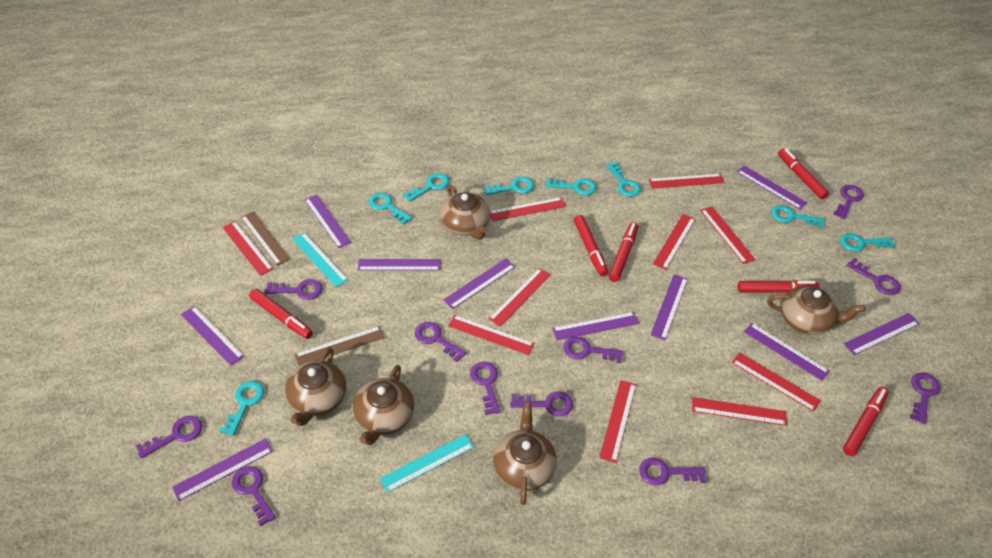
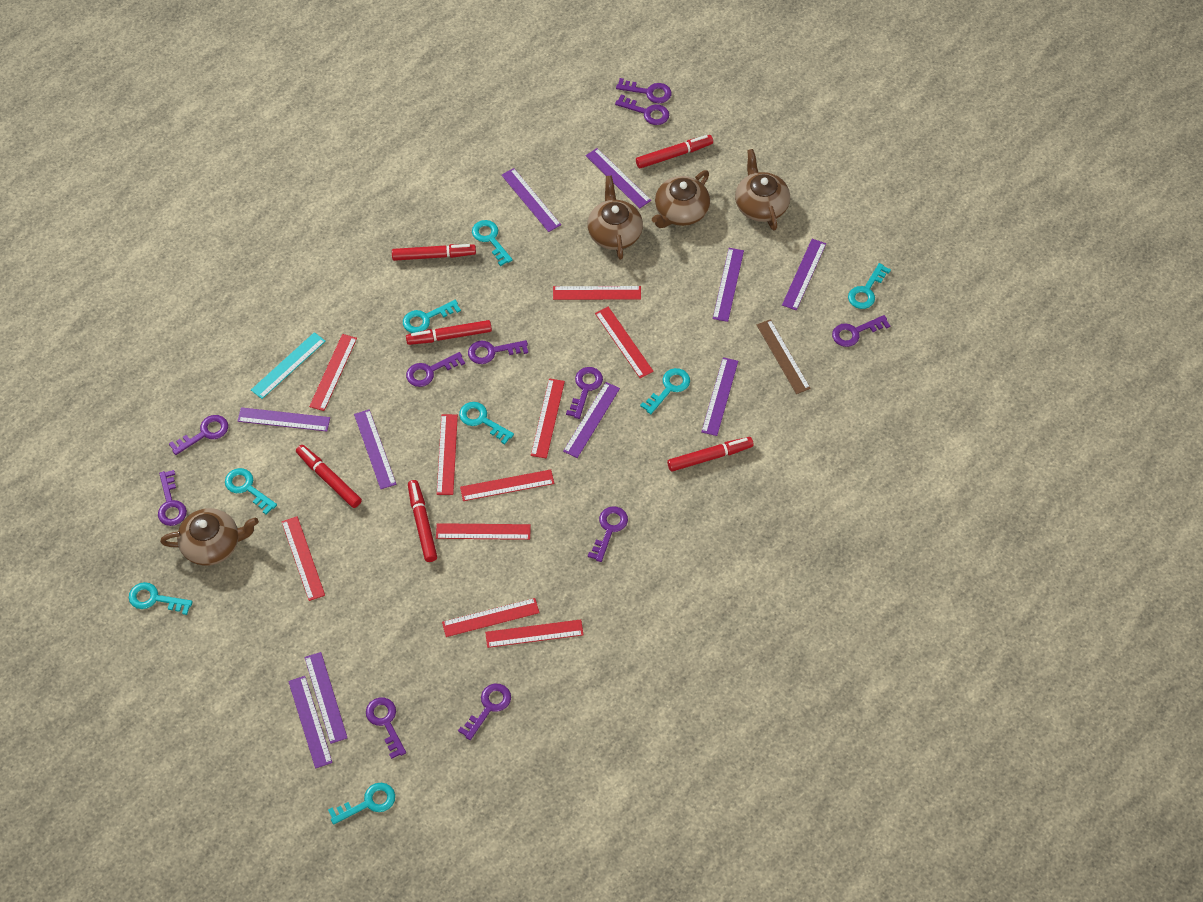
brown ruler: [241,211,290,266] [295,326,385,366] = 2 -> [757,319,811,394] = 1
brown teapot: [285,347,346,426] [353,365,414,445] [440,185,490,240] [493,402,557,505] [767,286,865,335] = 5 -> [160,508,259,566] [587,176,643,260] [652,170,710,228] [735,149,790,230] = 4
turquoise ruler: [292,232,348,287] [380,434,474,493] = 2 -> [251,332,325,399] = 1

